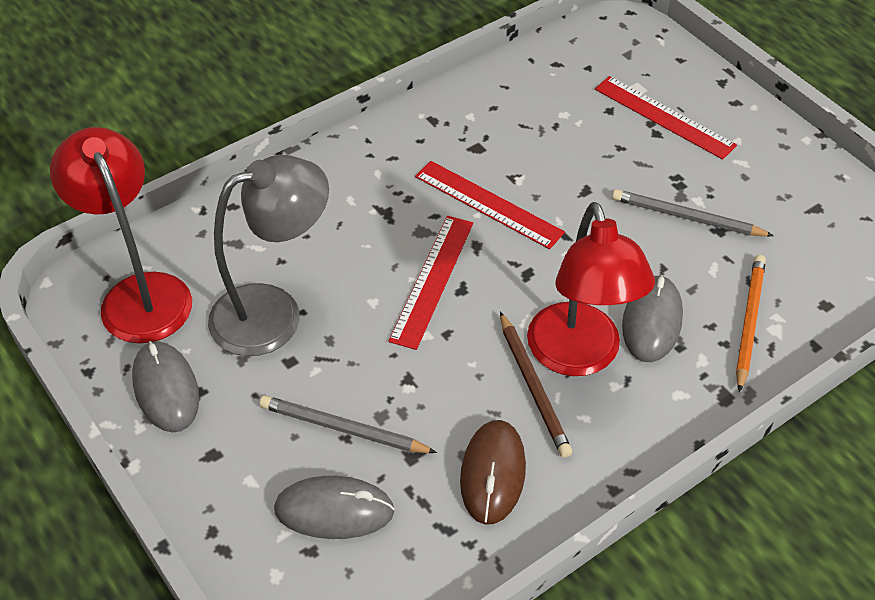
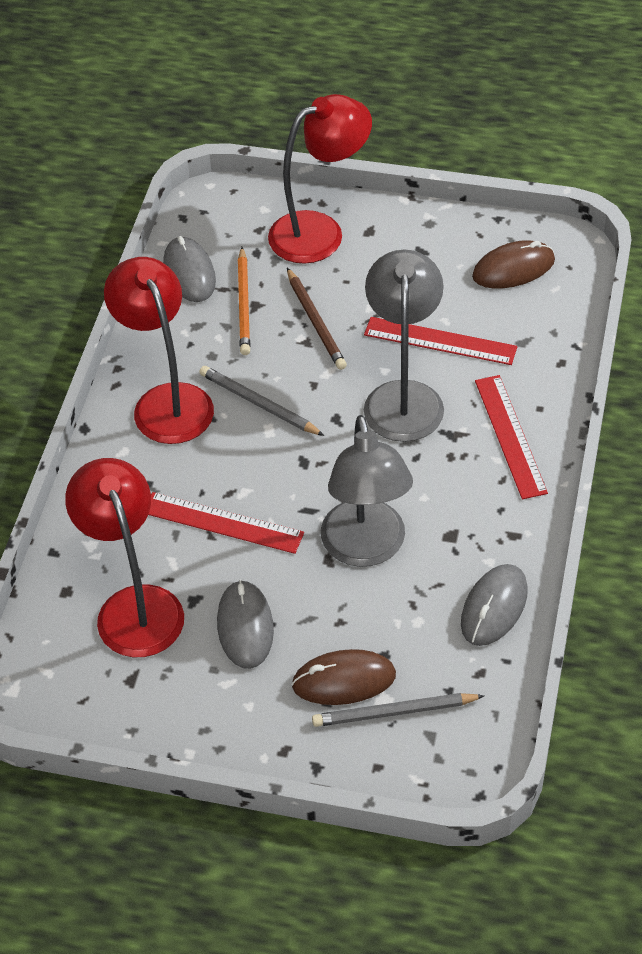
brown mouse: [460,420,526,525] = 1 -> [291,649,396,705] [472,240,555,289] = 2
grey lamp: [208,155,329,356] = 1 -> [321,415,413,567] [364,250,444,442] = 2
red lamp: [50,127,192,344] [527,202,655,376] = 2 -> [65,458,184,657] [104,257,214,444] [268,94,372,264] = 3

